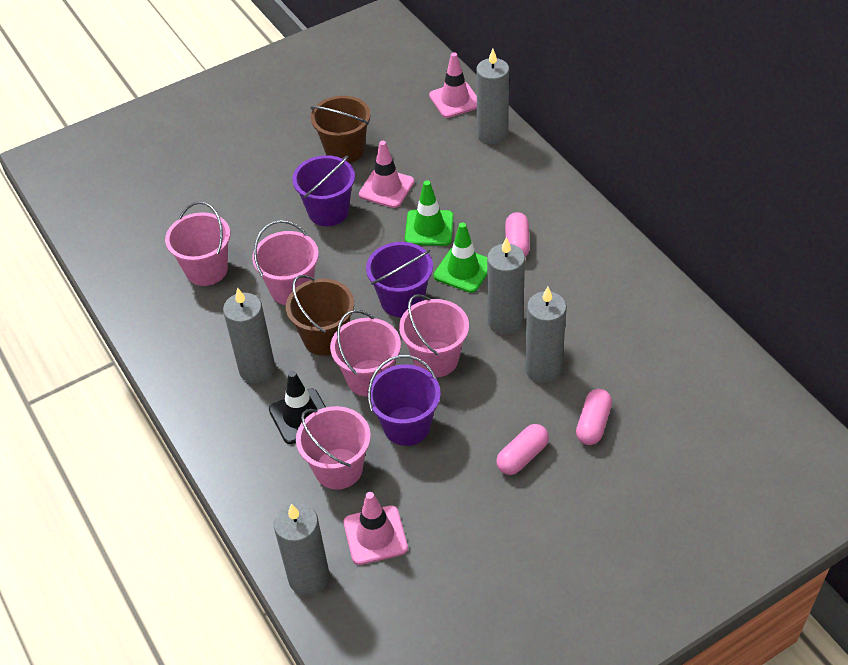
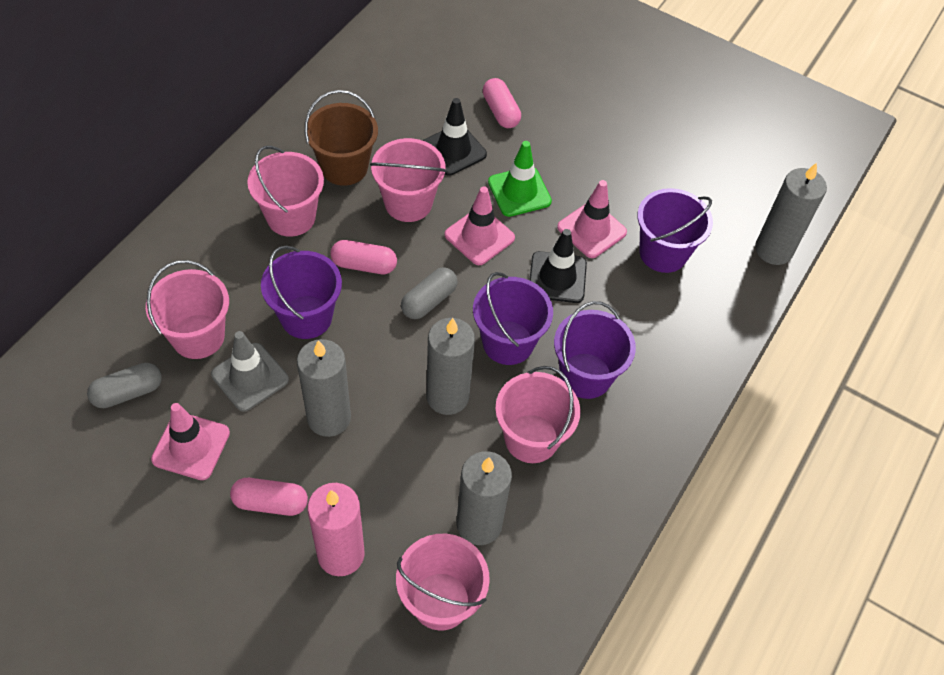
black traffic cone: [269,371,326,444] = 1 -> [423,98,487,176] [530,229,587,303] = 2
brown bucket: [286,275,354,356] [310,96,371,163] = 2 -> [305,90,378,186] = 1
green traffic cone: [405,180,453,246] [434,222,487,293] = 2 -> [488,141,552,217] = 1
grey candle: [223,287,275,383] [274,503,330,596] [476,49,509,144] [487,237,525,334] [525,287,567,383] = 5 -> [297,339,351,437] [426,318,475,415] [456,451,512,545] [755,163,827,265] = 4
grey capsule: none = 0 -> [87,363,162,408] [401,268,457,319] = 2
grey traffic cone: none = 0 -> [211,331,289,412] = 1
pink candle: none = 0 -> [308,483,365,576] = 1
purple bucket: [292,155,355,226] [366,242,433,317] [368,355,441,446] = 3 -> [261,246,342,339] [473,272,553,365] [554,301,636,399] [637,188,713,273] = 4

